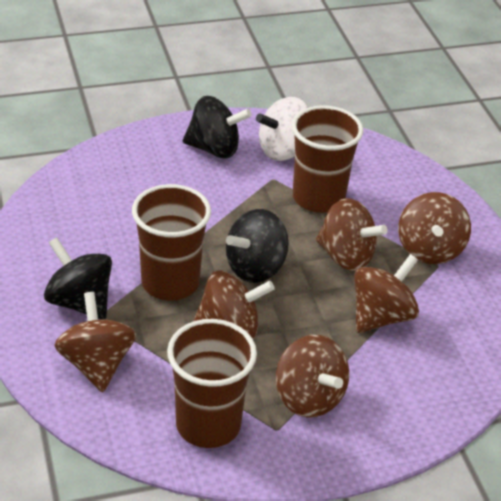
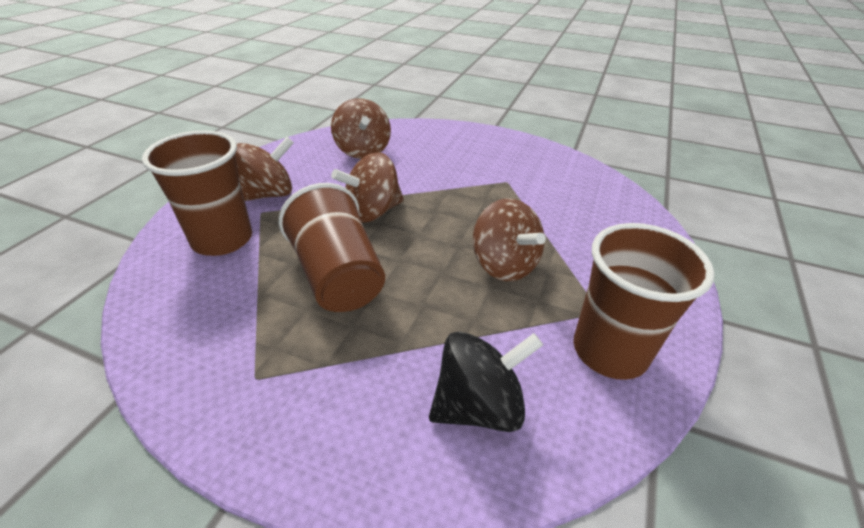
black spinning top: [44,237,112,320] [183,96,252,158] [226,209,289,283] = 3 -> [429,331,543,432] = 1
brown spinning top: [54,292,136,392] [193,271,275,339] [276,335,349,418] [316,198,388,271] [354,254,419,333] [398,192,471,264] = 6 -> [235,137,294,201] [331,98,391,159] [331,152,404,222] [473,198,546,281] = 4
white spinning top: [256,97,308,161] = 1 -> none = 0

